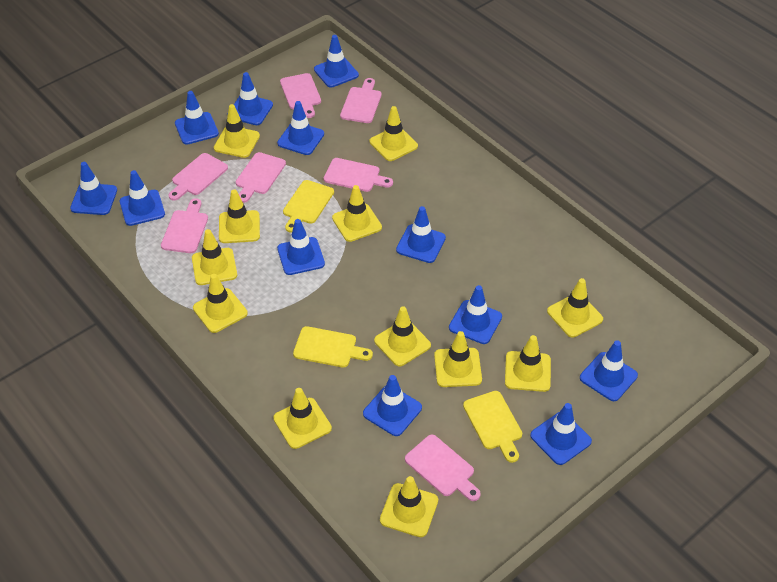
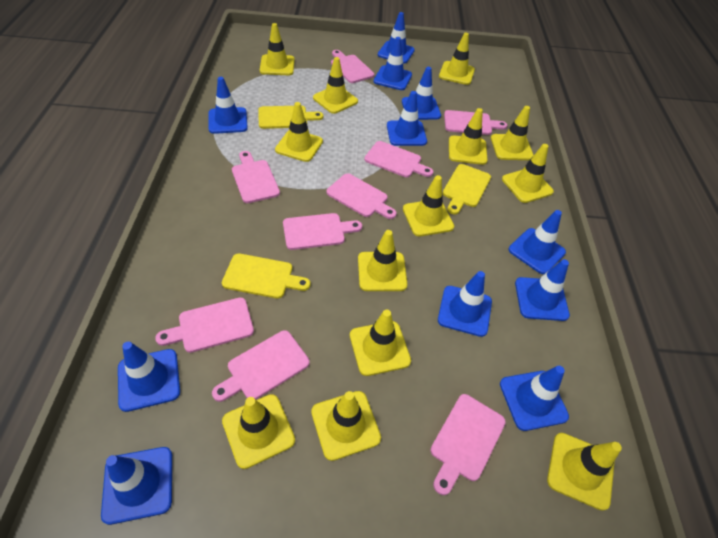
blue traffic cone: [70,162,117,215] [120,170,165,226] [175,91,219,145] [227,72,273,125] [277,101,324,155] [277,219,325,275] [314,35,359,88] [363,375,422,436] [396,206,446,263] [449,285,502,344] [530,403,592,465] [580,341,638,401] = 12 -> [101,447,172,525] [118,342,180,412] [208,77,248,134] [374,37,412,90] [378,12,415,64] [387,91,427,146] [402,67,441,120] [438,271,492,337] [500,366,569,431] [509,210,566,274] [515,259,570,321] = 11
pink cutting board: [161,198,208,253] [168,153,228,201] [236,152,286,203] [280,73,321,118] [324,158,393,192] [340,78,381,123] [405,435,481,501] = 7 -> [155,297,254,353] [212,330,309,402] [232,151,280,203] [283,213,362,250] [326,173,397,219] [331,50,374,83] [364,141,433,177] [430,394,506,495] [444,110,507,135] = 9
yellow traffic cone: [192,229,237,285] [193,274,248,333] [214,104,260,158] [219,189,260,243] [273,388,332,449] [332,185,382,242] [370,106,418,161] [374,306,431,366] [380,476,438,537] [434,331,482,387] [505,335,551,392] [547,278,603,338] = 12 -> [222,394,295,469] [260,23,295,75] [275,102,323,162] [311,391,381,461] [313,57,358,114] [350,309,411,376] [358,230,407,291] [403,175,454,236] [439,33,475,85] [449,108,488,165] [491,106,534,160] [502,144,554,203] [547,433,622,511] = 13

